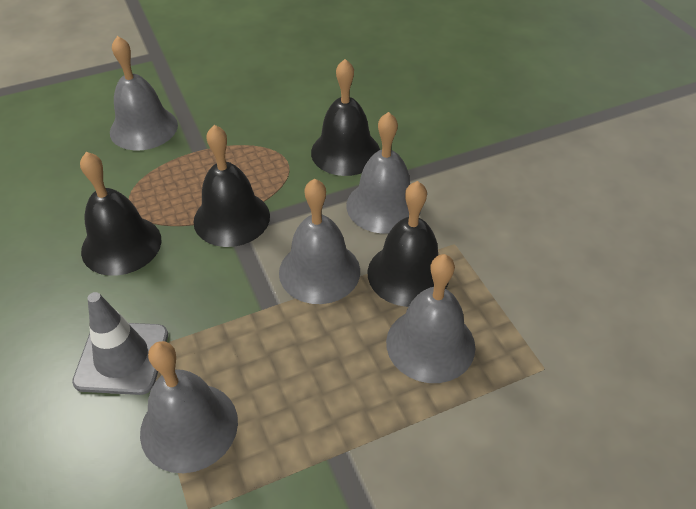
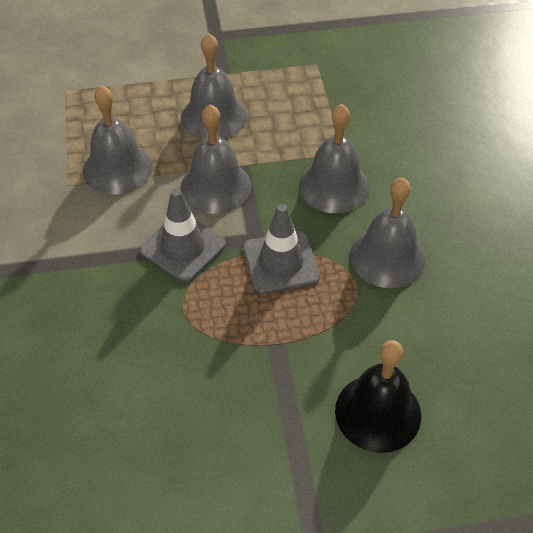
black bell: [80,152,161,276] [193,125,270,247] [311,59,380,176] [368,181,449,307] = 4 -> [335,340,421,453] = 1
grey traffic cone: [72,292,168,395] = 1 -> [140,188,226,282] [243,204,320,294] = 2

